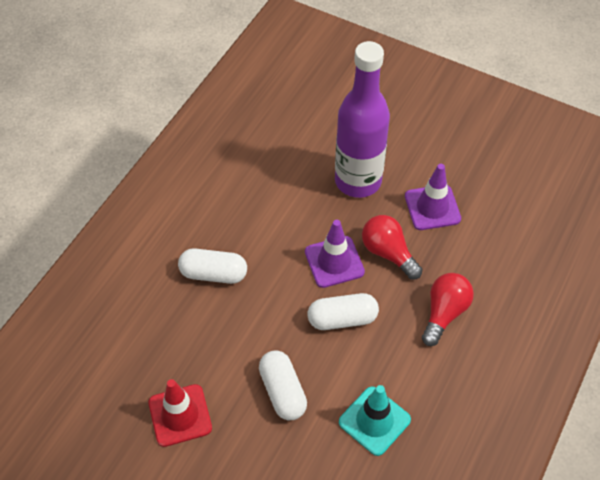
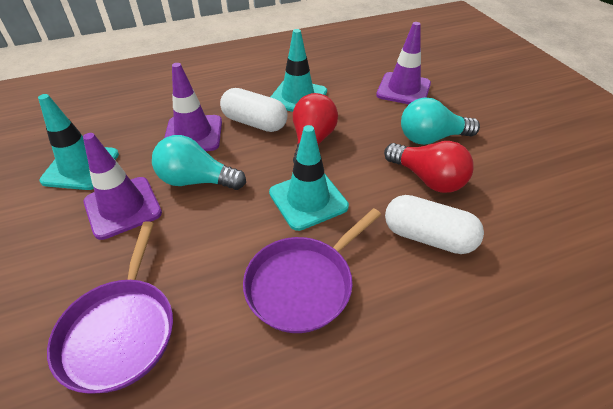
purple bottle: [335,41,390,198] = 1 -> none = 0
purple pan: none = 0 -> [47,221,173,394] [243,208,381,333] = 2
purple traffic cone: [305,220,365,288] [405,164,461,230] = 2 -> [83,133,162,240] [164,63,222,151] [376,22,431,104] = 3
red traffic cone: [149,379,212,447] = 1 -> none = 0
turquoise light bulb: none = 0 -> [152,135,246,190] [401,98,480,145] = 2
turquoise traffic cone: [339,385,411,456] = 1 -> [38,94,119,190] [269,125,349,231] [271,29,327,112] = 3
white capsule: [178,249,247,284] [259,350,307,420] [308,293,379,330] = 3 -> [220,88,287,132] [385,195,484,254] = 2

